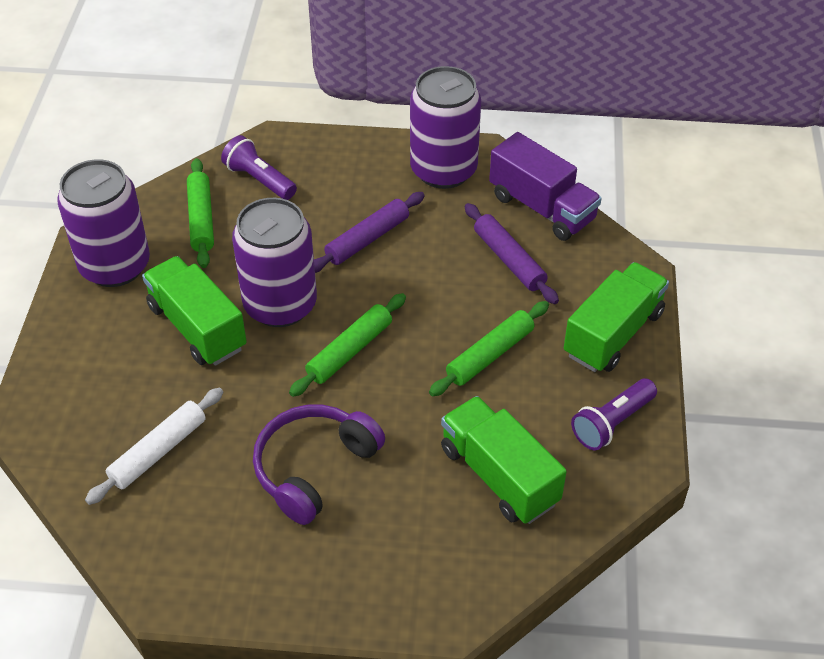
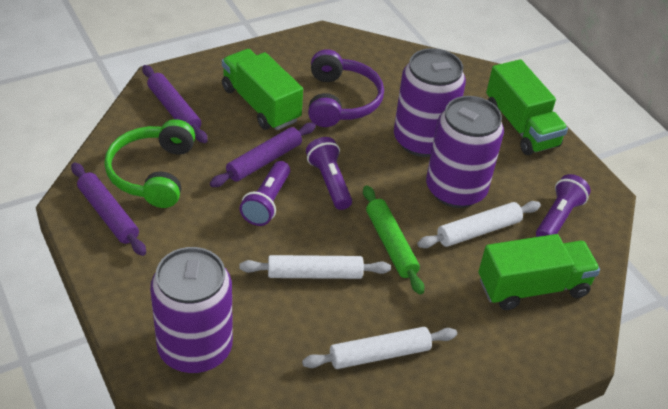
green headphones: none = 0 -> [104,119,195,208] = 1
green rolling pin: [187,158,214,268] [289,293,406,397] [429,301,549,396] = 3 -> [363,185,424,295] = 1
purple flashlight: [221,135,297,200] [571,379,657,450] = 2 -> [240,161,290,226] [306,137,352,210] [536,174,591,237] = 3
purple rolling pin: [314,192,425,273] [465,203,559,304] = 2 -> [71,162,146,256] [142,65,208,143] [210,122,316,187] = 3
purple truck: [489,132,602,241] = 1 -> none = 0
white rolling pin: [85,388,223,505] = 1 -> [240,255,391,279] [302,327,457,369] [417,201,541,248] = 3

